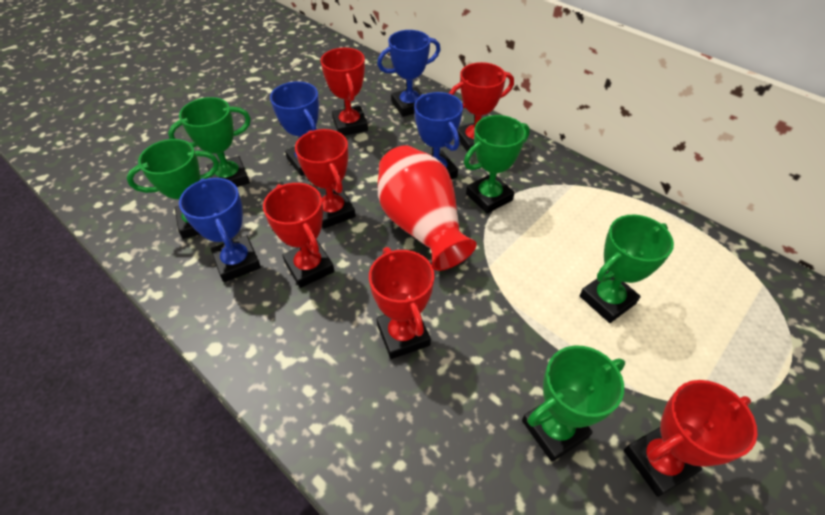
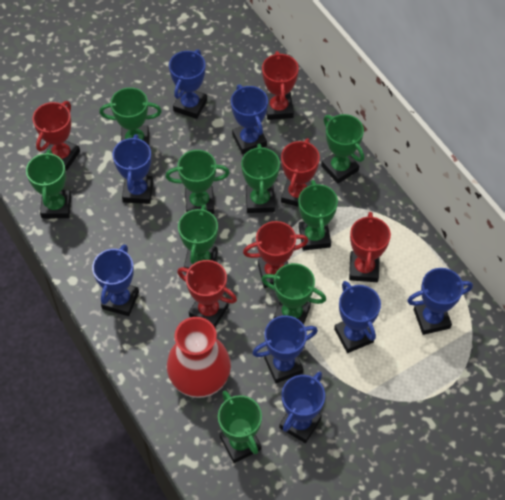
blue trophy: [179,178,261,282] [270,81,319,176] [377,30,441,117] [414,92,463,179] = 4 -> [92,244,139,316] [113,134,153,204] [169,49,207,119] [231,84,268,154] [252,315,318,383] [279,371,325,443] [334,281,381,353] [407,268,473,335] = 8
green trophy: [126,139,219,239] [168,97,251,187] [464,115,530,214] [522,346,625,462] [580,215,674,323] = 5 -> [26,149,71,219] [100,87,162,145] [165,150,230,214] [178,205,218,269] [218,391,262,463] [241,144,280,213] [261,263,326,325] [298,180,338,251] [321,114,364,184] = 9

